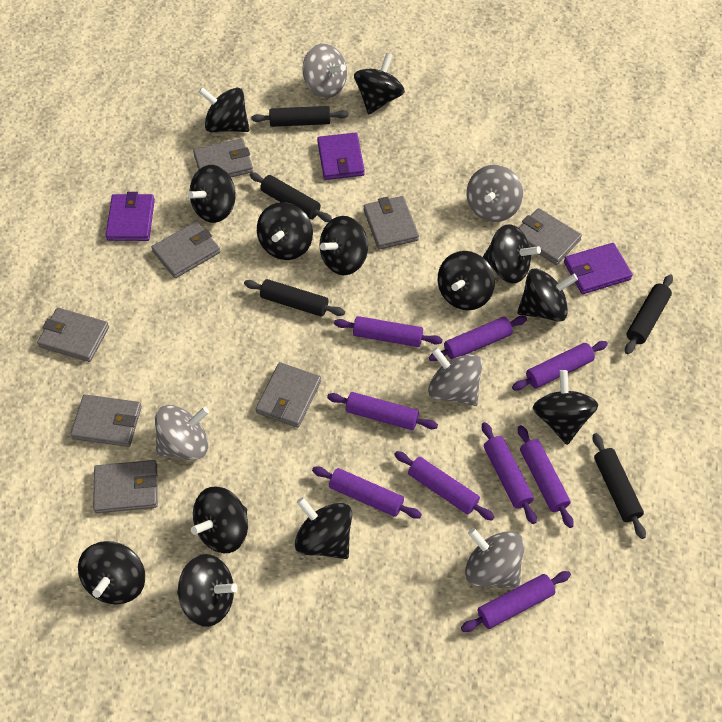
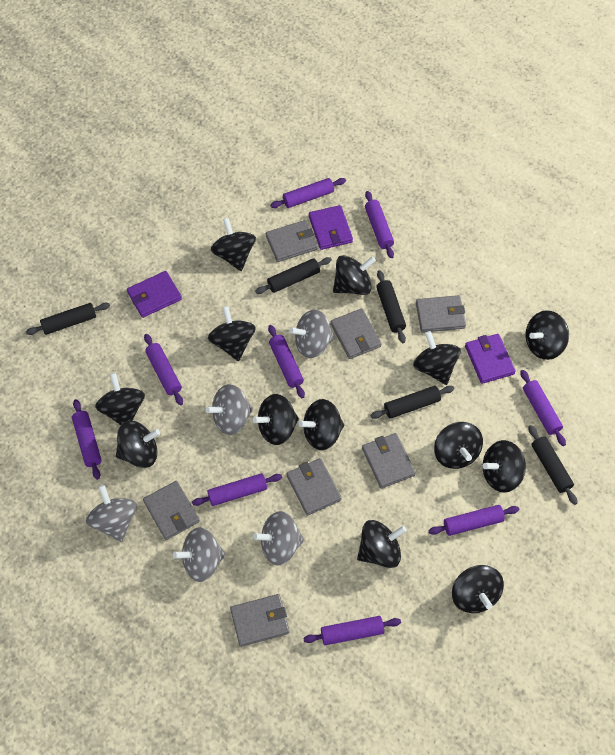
grey wallet: [37,308,109,362] [70,394,142,447] [93,460,158,513] [151,221,220,278] [193,138,253,177] [256,362,321,428] [363,196,419,250] [519,208,582,265] = 8 -> [143,481,200,540] [230,594,289,647] [266,220,318,262] [287,458,341,516] [330,308,382,359] [362,433,416,489] [416,295,466,333] = 7

